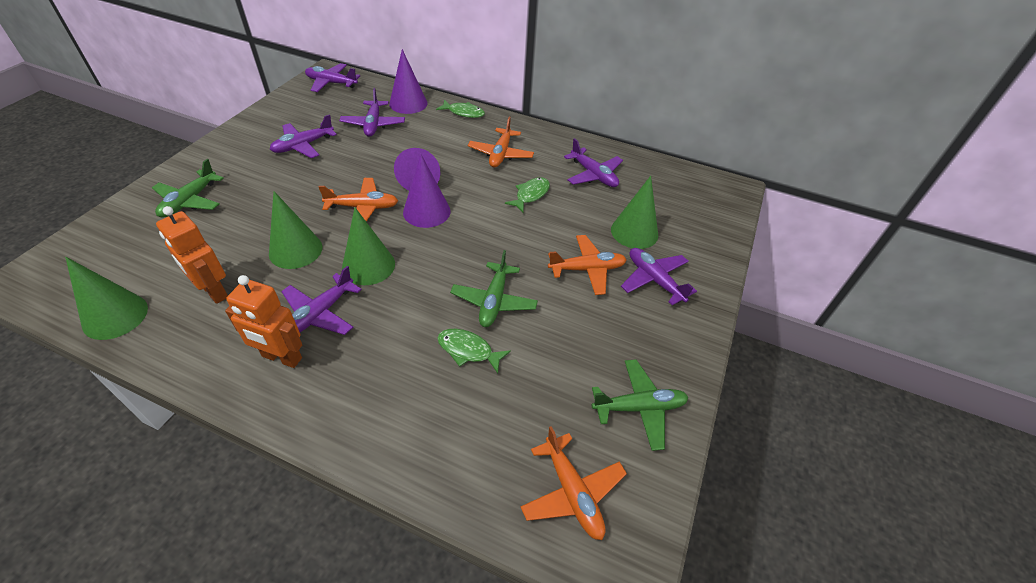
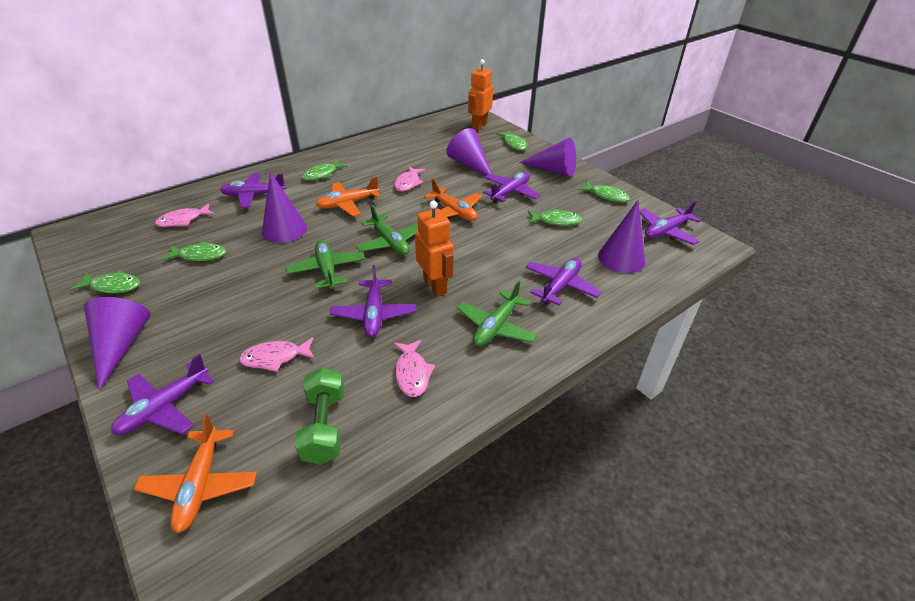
green cone: [65,257,148,340] [269,191,323,269] [342,208,395,285] [611,176,658,249] = 4 -> none = 0
green dumbbell: none = 0 -> [295,367,344,465] = 1
green fish: [436,100,485,118] [437,329,511,374] [505,177,550,212] = 3 -> [71,270,140,293] [162,241,226,261] [301,159,348,180] [496,130,527,150] [528,209,582,226] [578,181,630,202] = 6
orange plane: [318,178,398,222] [468,117,534,168] [520,426,627,540] [548,235,627,295] = 4 -> [134,414,257,533] [316,177,381,216] [424,178,482,221] = 3
pink fish: none = 0 -> [155,203,215,227] [239,337,315,372] [394,166,425,191] [394,339,435,397] = 4
purple cone: [389,49,428,114] [394,148,440,190] [403,154,451,228] = 3 -> [84,297,150,390] [262,172,307,243] [446,128,492,176] [519,138,576,177] [598,200,645,273] = 5

